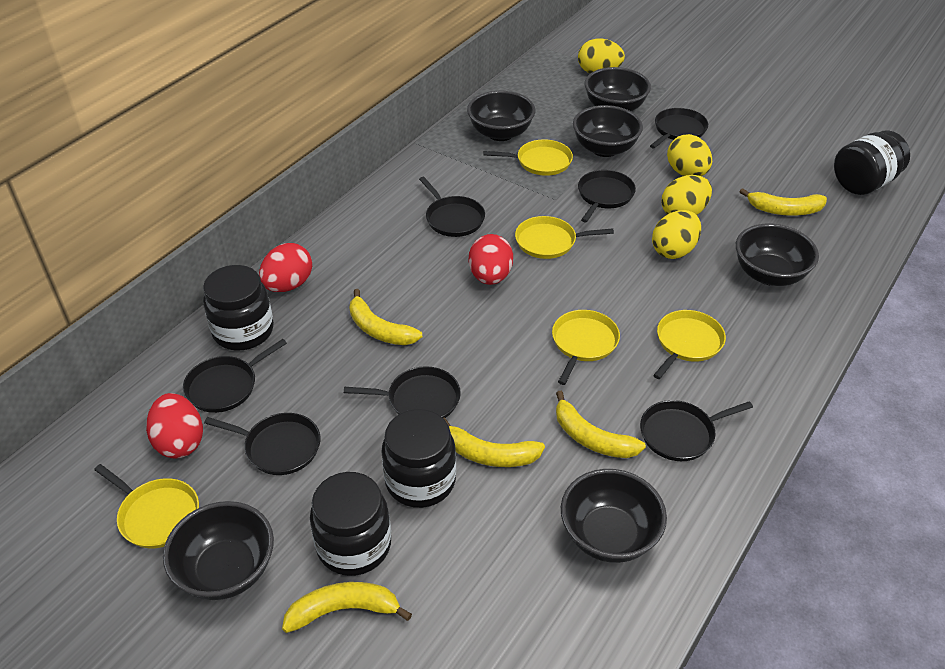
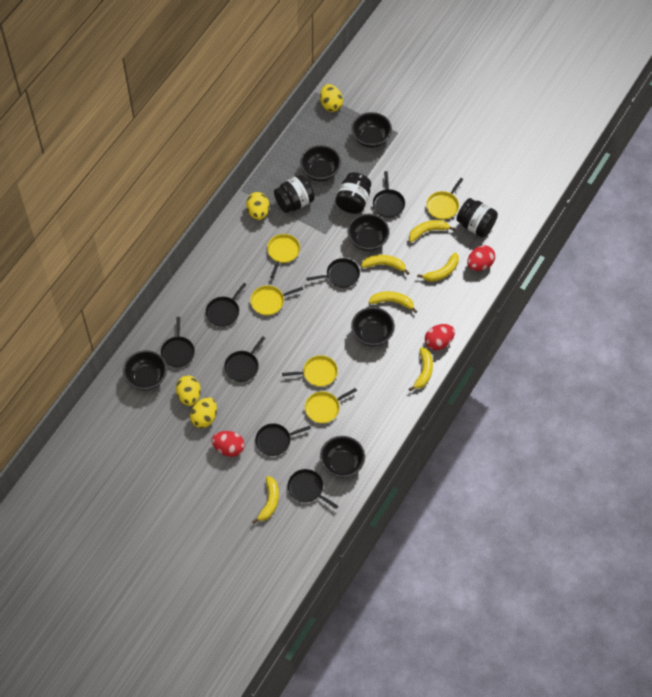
black jar: [203,265,274,350] [310,472,391,576] [381,409,456,508] [834,130,910,195] = 4 -> [274,175,315,213] [335,172,371,214] [456,198,498,237] = 3
yellow banana: [282,582,412,633] [349,289,422,345] [443,418,545,467] [556,391,646,458] [740,188,827,215] = 5 -> [252,476,279,524] [361,255,409,275] [369,291,417,313] [409,220,455,242] [409,347,433,391] [417,252,459,282] = 6

